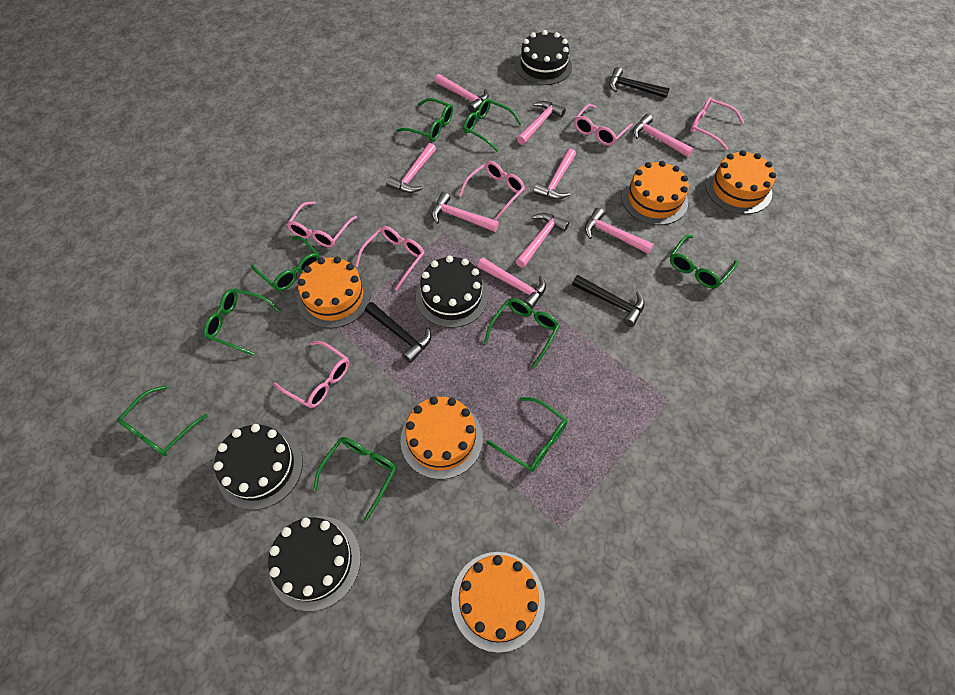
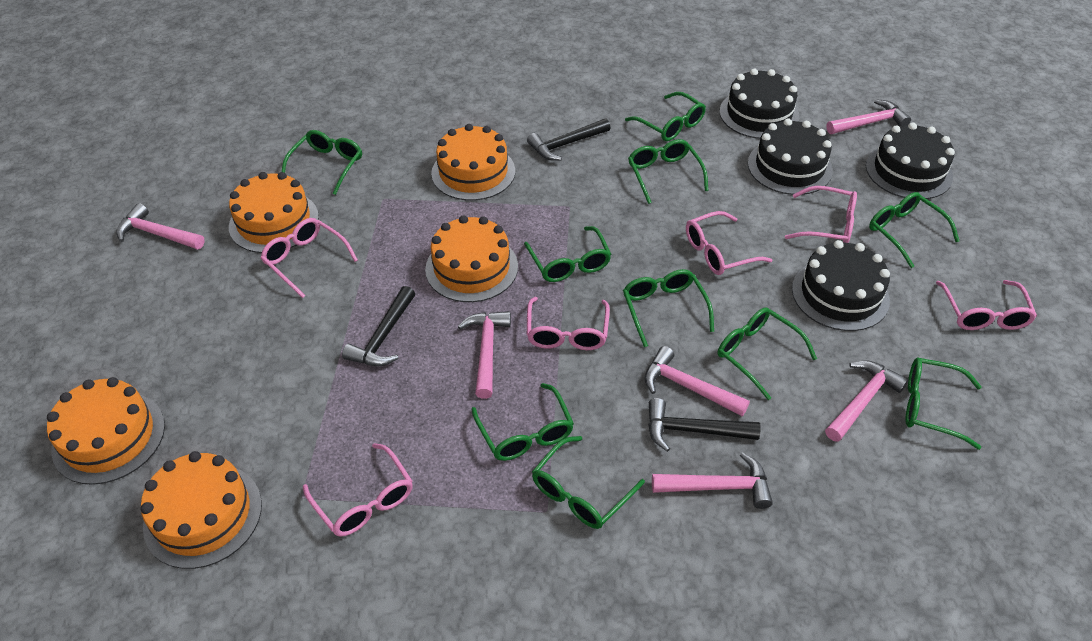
green glasses: [117,385,208,456] [204,288,280,356] [251,236,320,291] [313,437,397,521] [396,98,453,141] [463,98,522,152] [484,298,560,369] [486,397,567,472] [670,235,738,288] = 9 -> [282,130,362,195] [471,383,574,461] [524,226,611,282] [532,436,645,529] [623,269,714,347] [625,92,706,141] [628,139,709,204] [718,307,817,400] [869,192,959,268] [906,357,982,450] = 10
pink hammer: [387,143,436,193] [431,192,499,232] [434,74,489,113] [477,257,546,309] [516,213,569,268] [517,101,566,145] [533,148,576,199] [585,208,654,254] [633,114,694,157] = 9 -> [116,203,205,250] [458,311,511,399] [644,346,750,416] [652,452,773,509] [825,361,909,442] [826,99,911,134] = 6

